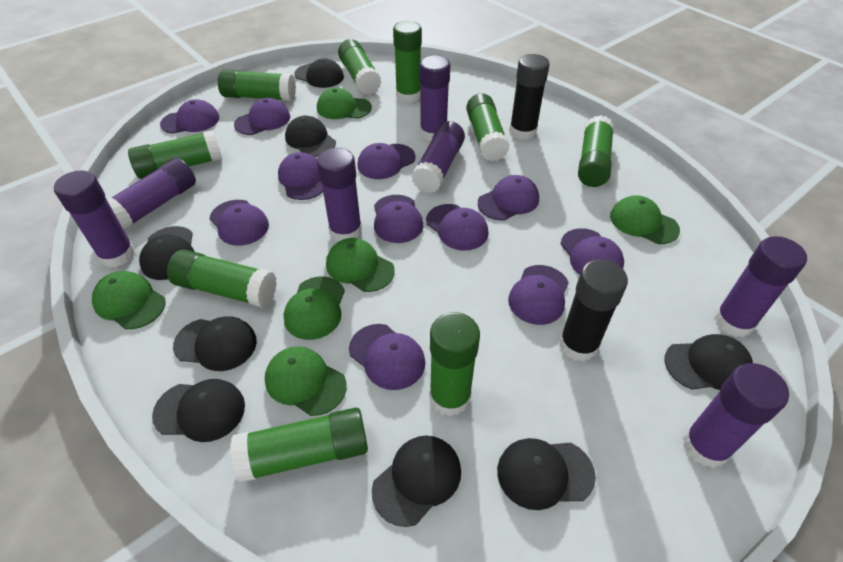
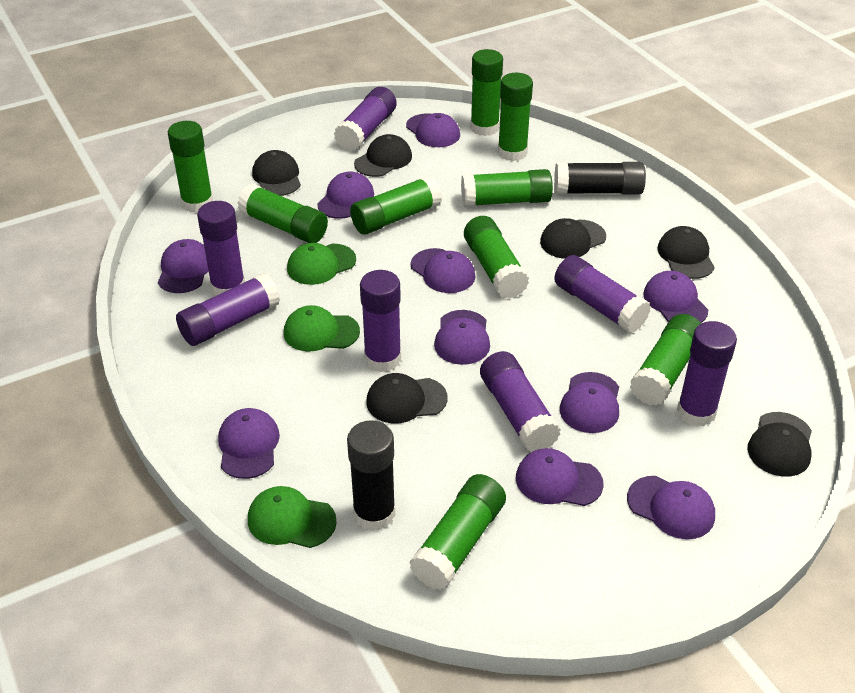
black cap: [139,226,195,280] [152,379,245,442] [173,316,257,371] [285,116,336,157] [294,58,344,88] [372,436,461,527] [497,438,596,510] [664,334,753,390] = 8 -> [252,150,301,196] [354,134,412,177] [366,373,448,423] [540,218,606,259] [657,226,715,279] [748,412,812,477] = 6
green cap: [92,271,166,330] [265,346,347,416] [284,276,345,340] [317,88,372,119] [326,238,395,292] [610,195,680,244] = 6 -> [248,486,337,548] [284,305,360,351] [287,243,356,285] = 3
purple cap: [160,99,219,134] [210,200,269,246] [234,98,290,135] [278,152,323,200] [349,324,425,390] [357,143,415,179] [374,195,423,243] [426,204,489,250] [478,175,539,220] [508,265,569,325] [561,228,624,275] = 11 -> [158,239,209,293] [218,408,280,479] [317,171,374,219] [406,113,460,147] [410,248,475,293] [434,310,490,365] [516,448,604,506] [560,372,619,433] [627,476,715,539] [643,271,708,323] = 10

